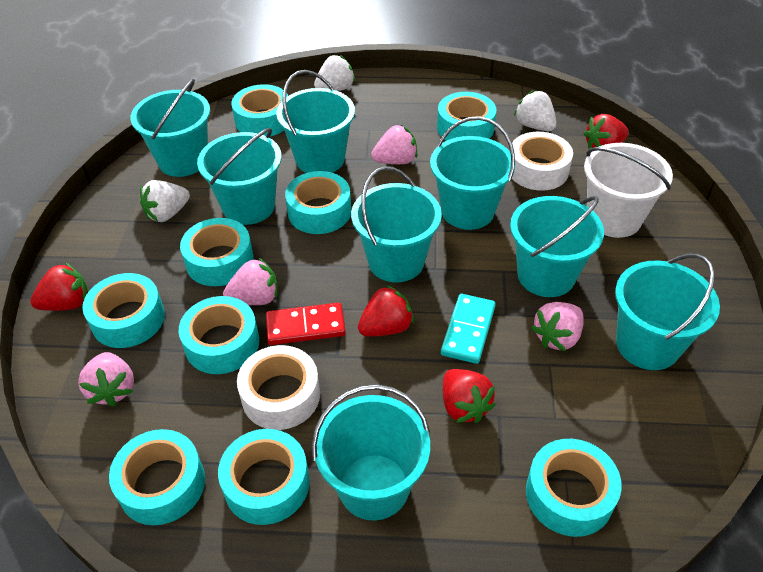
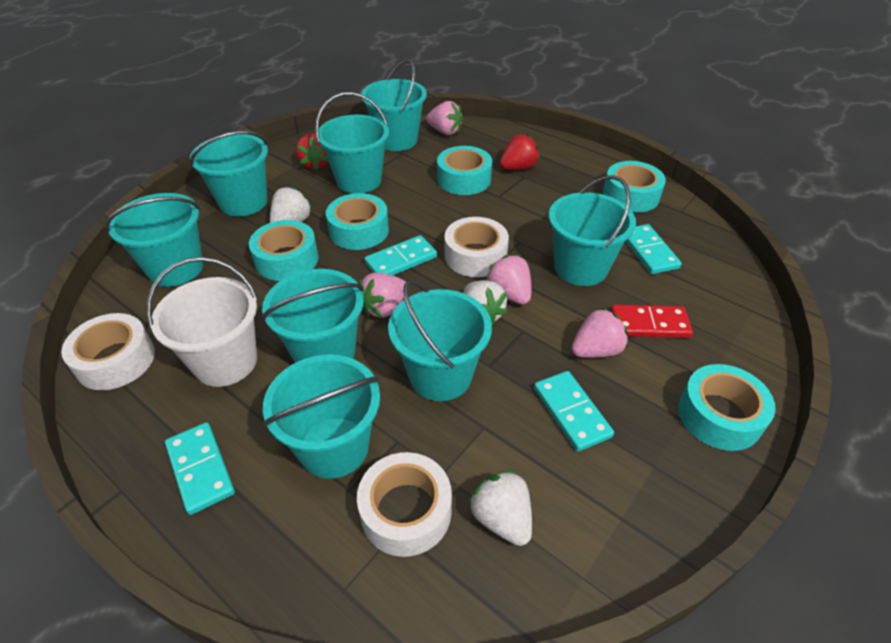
red strawberry: [30,262,88,311] [358,285,414,336] [443,369,496,423] [583,114,629,149] = 4 -> [296,133,329,170] [500,134,540,170] = 2
turquoise domino: [441,294,496,364] = 1 -> [165,422,235,515] [364,235,437,275] [534,371,614,452] [625,224,682,274] = 4
turquoise tape: [82,273,165,348] [109,429,205,525] [179,296,259,374] [180,218,254,286] [218,429,310,525] [231,84,288,136] [285,171,351,234] [437,92,496,141] [526,439,622,537] = 9 -> [249,220,319,281] [326,193,389,250] [437,146,492,195] [603,161,666,213] [678,364,776,451] = 5
white tape: [237,345,320,430] [512,132,573,191] = 2 -> [61,313,155,390] [357,452,452,557] [445,217,509,277] = 3

